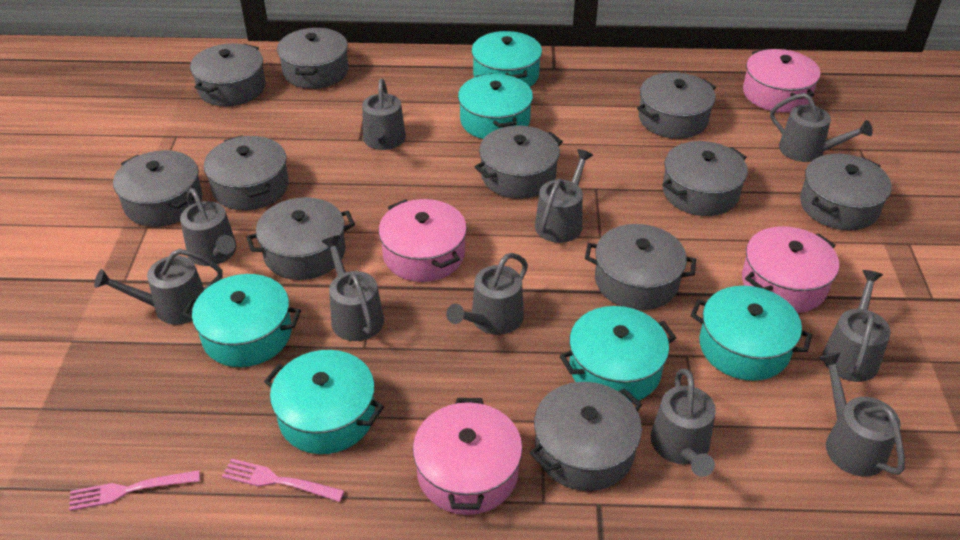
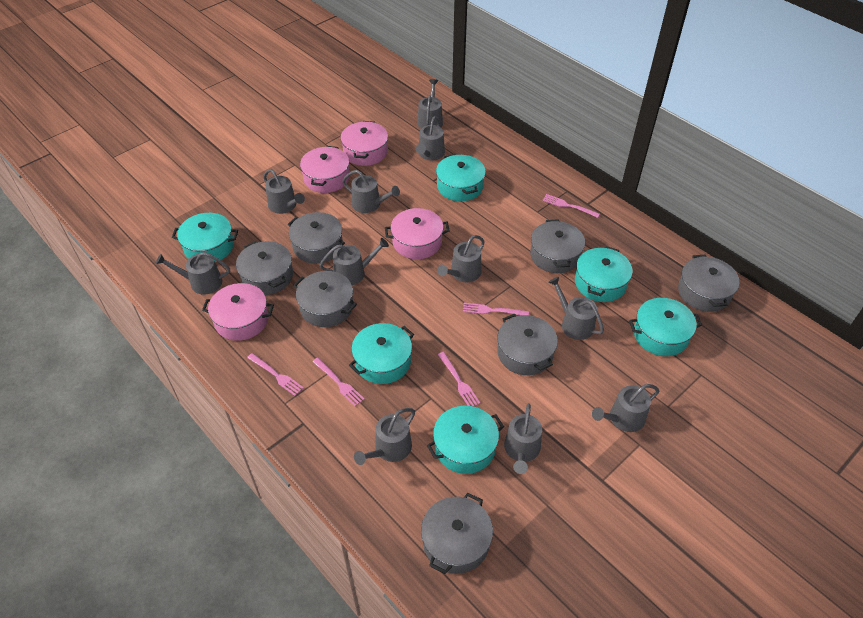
grey pot: [113,150,203,227] [190,43,266,106] [204,135,289,210] [246,197,355,280] [277,28,349,89] [475,125,563,199] [530,382,642,491] [585,224,696,310] [637,72,716,139] [663,141,748,216] [800,154,892,231] = 11 -> [236,241,293,295] [288,212,345,264] [293,271,357,327] [421,493,493,574] [497,313,558,375] [530,219,585,273] [678,254,739,312] = 7
grey watering can: [94,249,223,325] [180,188,237,266] [321,235,384,341] [362,79,406,150] [446,253,528,335] [535,149,593,243] [651,369,716,477] [770,93,873,162] [819,352,905,476] [823,270,891,382] = 10 -> [156,252,230,295] [263,169,305,214] [319,238,389,285] [342,170,400,213] [354,408,415,465] [416,116,445,161] [417,79,443,129] [437,235,485,283] [504,403,542,474] [549,277,604,340] [592,384,659,432] = 11
pink fork: [69,470,200,511] [222,458,345,502] = 2 -> [247,353,304,396] [312,358,364,406] [438,352,480,407] [463,303,529,315] [542,194,600,218] = 5

